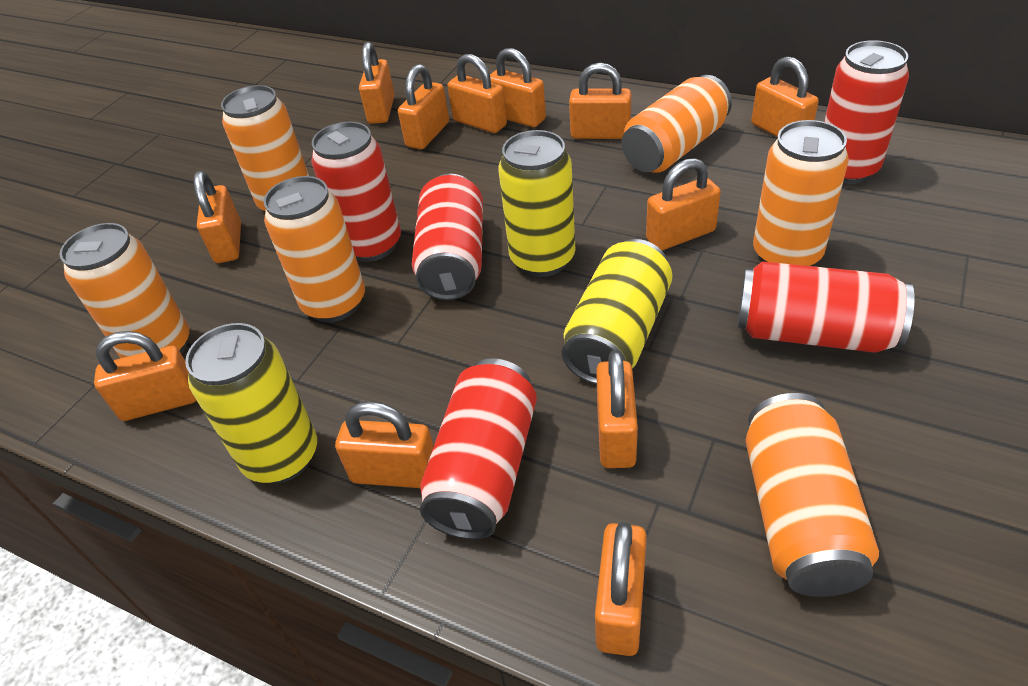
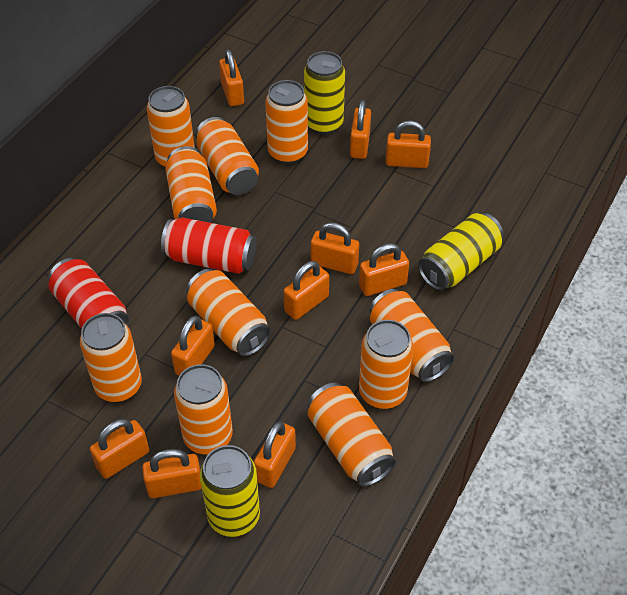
orange can: [59,223,189,358] [221,85,309,211] [264,176,365,322] [621,75,732,173] [745,393,879,597] [753,120,849,266] = 6 -> [80,313,142,403] [147,86,195,168] [165,146,217,223] [174,364,233,454] [186,269,271,356] [195,117,259,195] [265,80,308,164] [308,383,396,487] [359,320,413,409] [369,289,454,382] = 10
orange padlock: [94,331,197,421] [194,171,241,263] [335,401,434,488] [359,42,395,124] [398,64,449,150] [447,54,507,133] [490,48,546,127] [569,63,631,139] [595,522,647,656] [596,350,638,468] [646,158,721,251] [751,56,819,137] = 12 -> [90,419,149,479] [142,449,202,498] [171,316,215,376] [219,50,244,106] [254,421,296,488] [284,261,329,320] [311,222,359,274] [350,100,371,159] [359,243,409,296] [386,121,431,168] = 10
red can: [312,122,401,262] [412,174,483,300] [420,358,537,540] [737,261,914,353] [824,40,909,184] = 5 -> [48,258,130,329] [161,217,256,274] = 2

